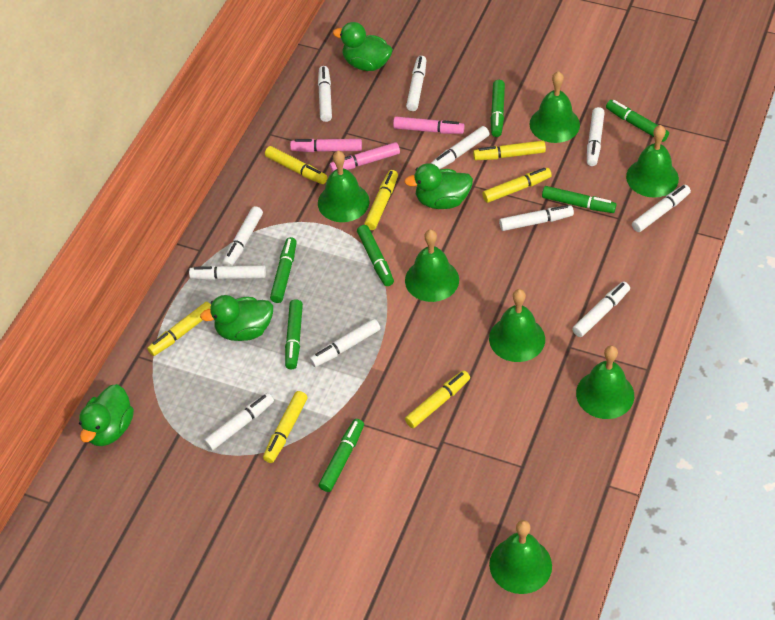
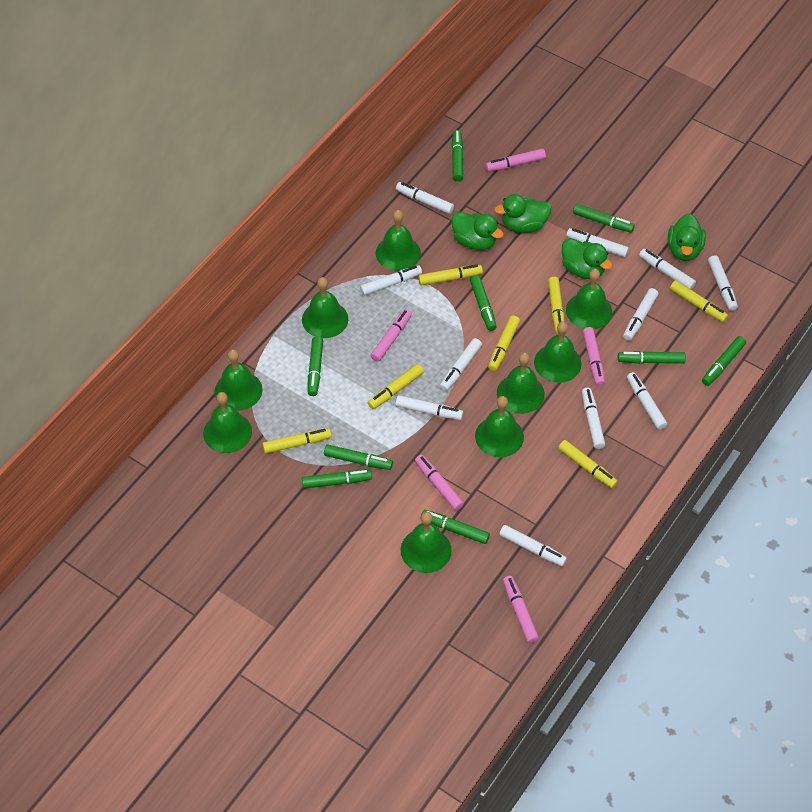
green bell: [318,151,370,222] [405,229,459,302] [489,289,545,362] [489,520,552,594] [529,71,580,143] [576,345,634,419] [626,125,679,198] = 7 -> [203,392,252,453] [215,349,263,411] [302,277,348,338] [376,210,421,271] [401,512,452,573] [475,396,524,457] [497,352,545,414] [534,321,582,383] [566,269,612,329] = 9
green marker: [270,237,297,303] [285,299,303,370] [319,419,364,492] [357,225,394,286] [491,80,505,137] [542,186,616,213] [606,100,669,142] = 7 -> [302,470,372,489] [308,336,323,396] [324,445,393,470] [421,510,490,544] [452,130,463,181] [470,275,497,331] [573,204,635,233] [618,351,686,364] [702,336,746,386] = 9
pink marker: [290,139,362,152] [330,142,400,172] [393,117,464,134] = 3 -> [371,309,412,362] [415,455,464,510] [486,149,546,172] [503,576,539,643] [583,327,605,386] = 5

